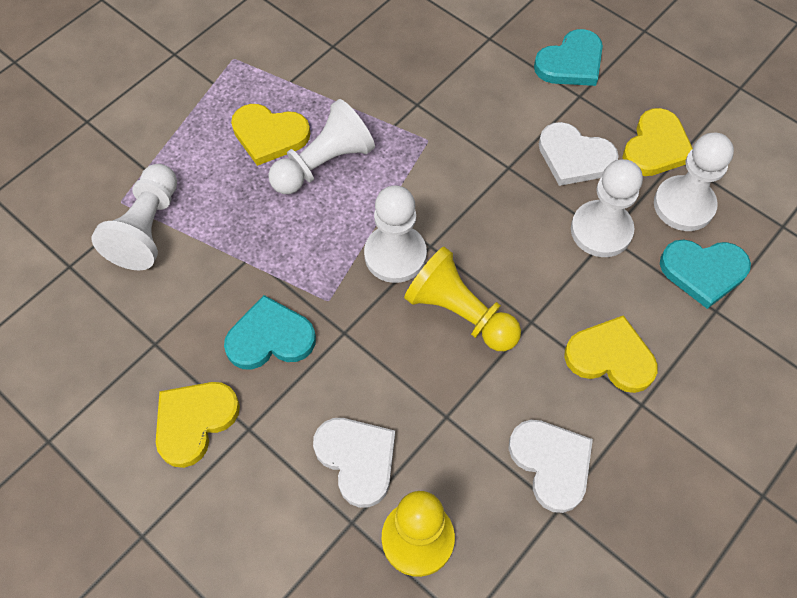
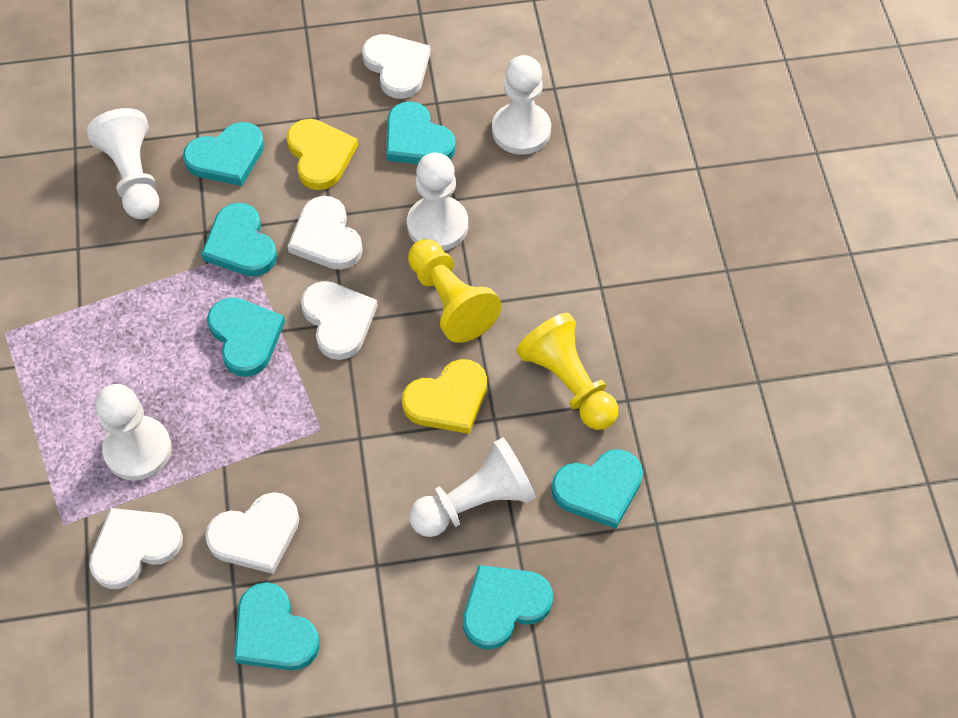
turquoise heart: [224,295,316,370] [534,29,603,86] [660,239,751,309] = 3 -> [183,122,264,186] [201,203,277,276] [207,297,285,377] [234,582,320,670] [386,101,456,164] [463,565,553,649] [551,449,643,529] = 7
white heart: [313,418,395,508] [509,420,593,513] [539,122,619,186] = 3 -> [89,508,183,589] [205,492,299,574] [288,196,363,270] [301,281,378,360] [362,34,431,99] = 5
yellow heart: [156,382,240,468] [231,104,310,166] [564,315,658,393] [622,108,693,176] = 4 -> [287,119,358,190] [402,359,487,434] = 2

